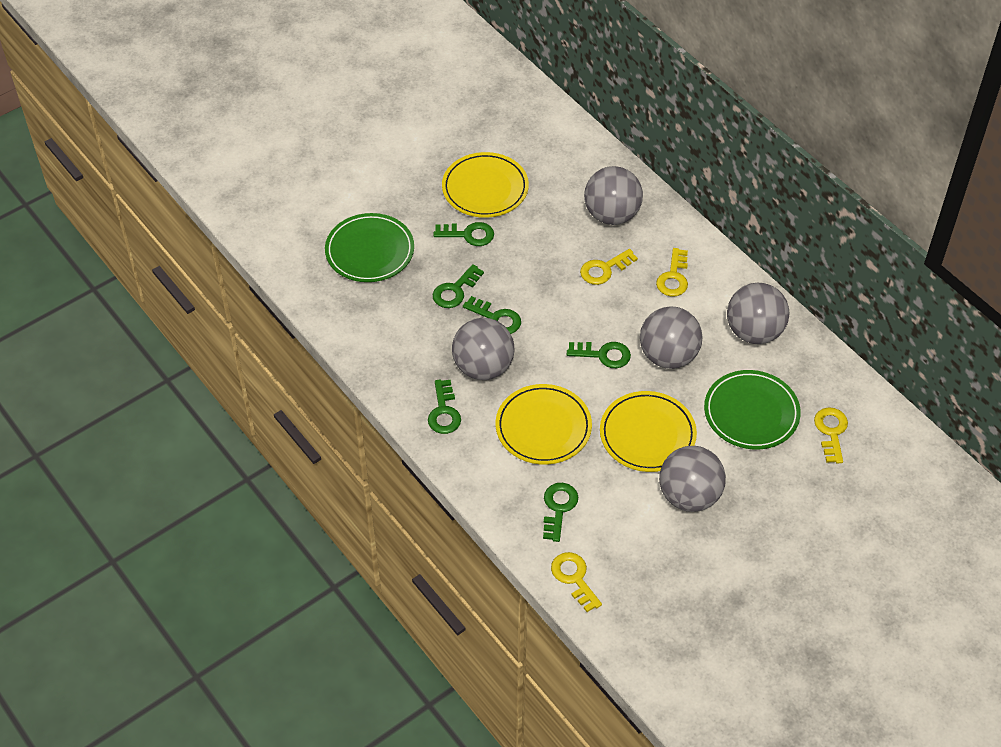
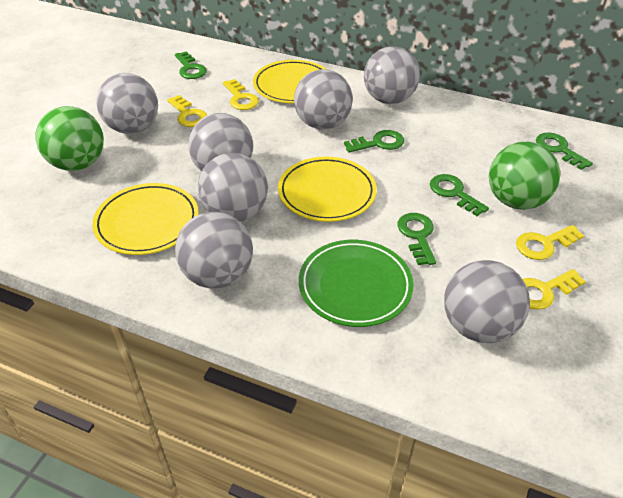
green ball: none = 0 -> [35,106,104,171] [489,142,560,210] = 2
green key: [428,380,461,434] [433,222,494,246] [433,264,484,308] [463,296,521,334] [543,483,578,542] [567,342,631,368] = 6 -> [175,51,207,79] [344,130,404,153] [397,213,436,265] [430,174,489,216] [536,133,593,170] = 5
green plate: [325,213,414,282] [704,370,801,450] = 2 -> [299,240,414,327] = 1
grey ball: [452,318,515,380] [584,166,643,225] [640,306,703,369] [659,446,726,512] [727,283,789,344] = 5 -> [96,73,158,134] [175,212,253,289] [188,113,253,171] [198,153,268,222] [294,69,353,130] [364,46,420,104] [444,260,530,343] = 7

